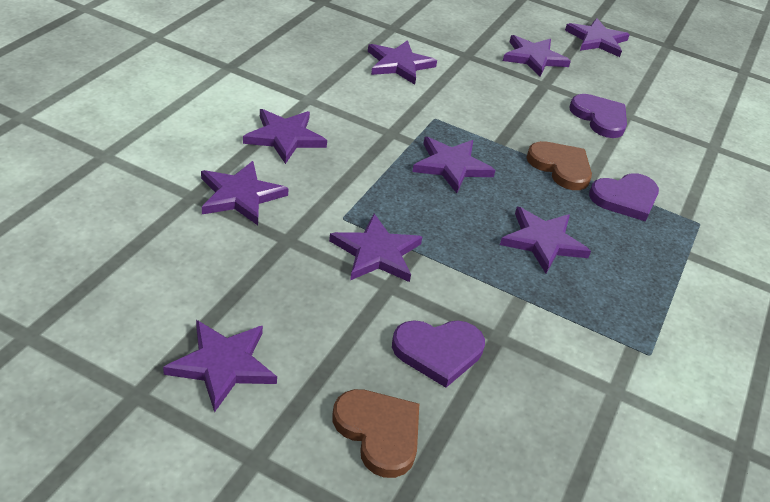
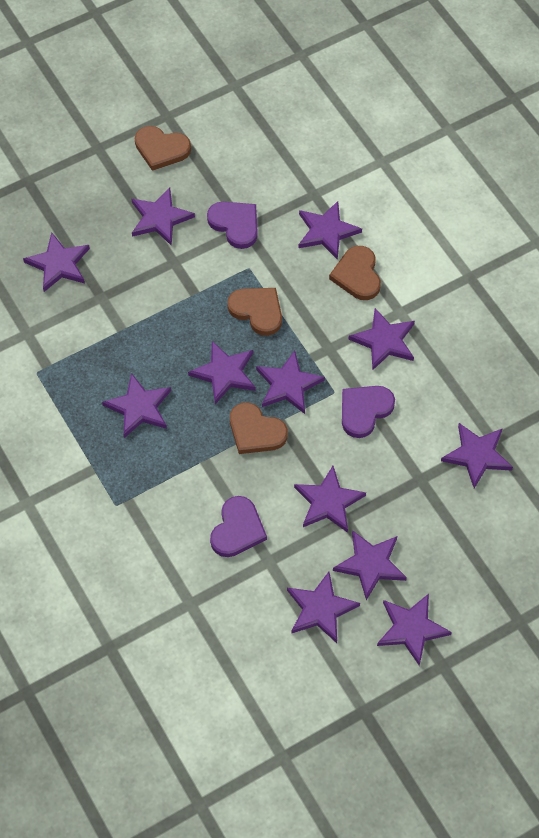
brown heart: [332,389,419,478] [526,141,592,190] = 2 -> [135,126,191,171] [227,288,282,336] [230,402,288,454] [329,246,381,300] = 4
purple star: [163,320,277,413] [201,161,289,225] [243,109,327,164] [329,214,422,282] [368,40,437,85] [412,137,496,193] [500,207,591,273] [503,35,571,77] [565,18,630,57] = 9 -> [23,232,90,292] [102,373,171,438] [132,187,195,246] [188,341,256,404] [256,350,325,414] [287,572,360,643] [294,466,366,533] [298,201,362,260] [333,530,407,600] [349,308,415,371] [377,594,452,666] [441,423,513,488] = 12

